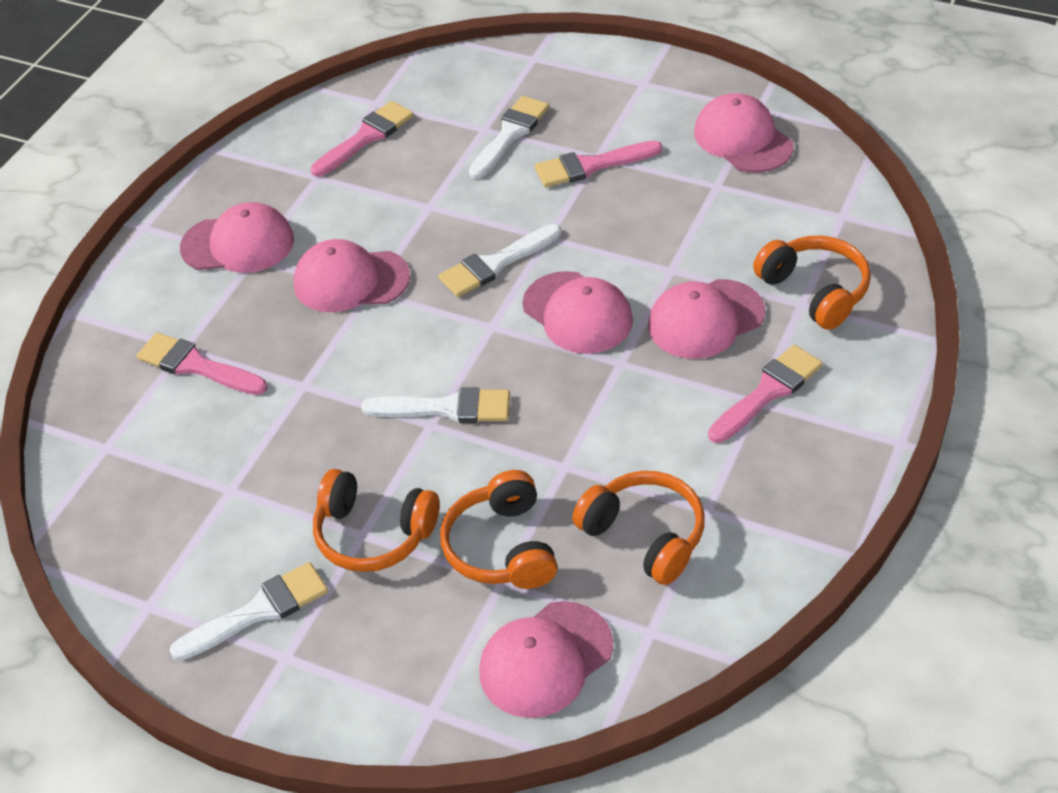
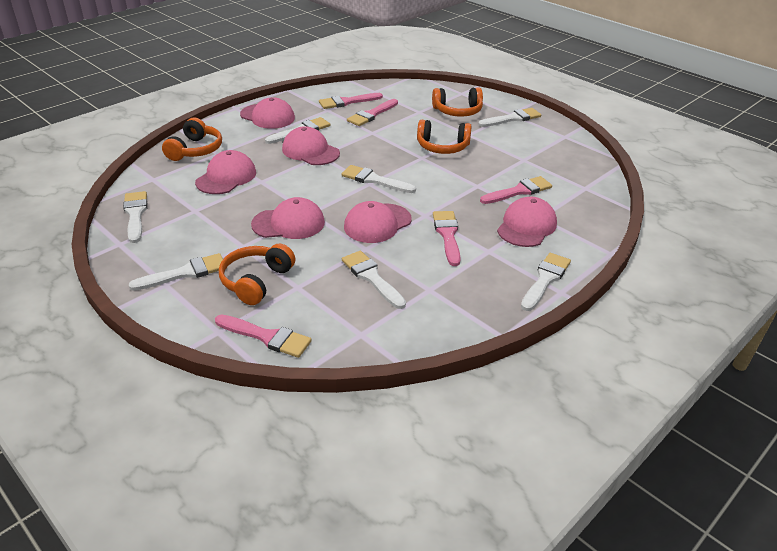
pink brush: [137,332,268,395] [311,101,414,177] [535,141,663,187] [708,345,823,443] = 4 -> [215,315,312,358] [319,93,383,109] [347,99,398,126] [433,211,461,266] [480,176,552,204] = 5
white brush: [169,562,328,661] [361,387,510,423] [438,224,561,297] [469,96,549,179] = 4 -> [123,191,147,243] [129,253,227,291] [265,117,330,144] [341,165,416,193] [342,251,406,309] [478,108,541,127] [521,253,571,311] = 7

